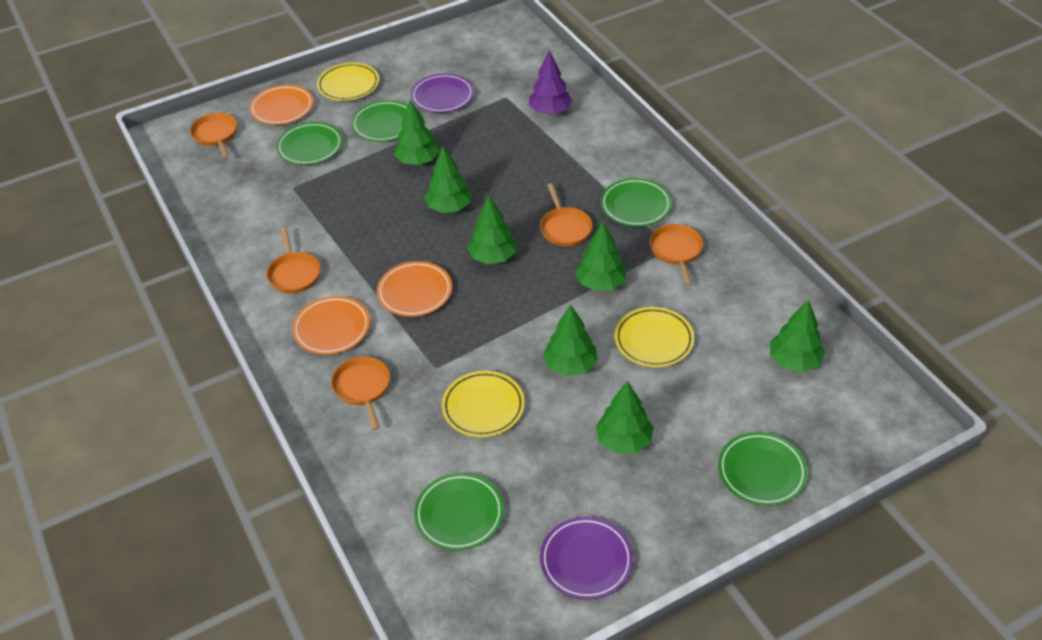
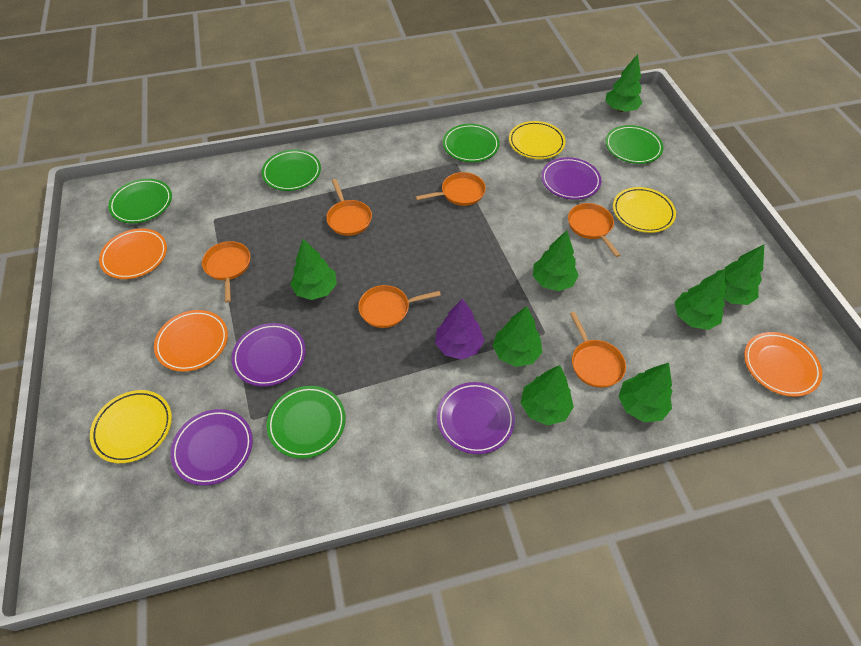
green tree: [394,100,440,165] [424,147,472,213] [467,196,517,264] [543,304,597,376] [575,222,626,291] [595,381,654,454] [770,299,825,372] = 7 -> [290,239,337,300] [492,306,542,367] [521,365,574,426] [533,230,579,291] [605,54,642,112] [618,363,672,422] [674,269,726,330] [716,245,764,305] = 8
orange pan: [190,113,237,158] [267,227,320,293] [331,357,390,430] [540,183,592,246] [649,224,703,286] = 5 -> [202,241,250,303] [326,179,372,236] [358,285,441,328] [416,172,486,206] [568,203,620,257] [570,312,626,388] = 6
purple plate: [411,74,474,113] [540,517,633,600] = 2 -> [170,409,253,486] [231,323,306,387] [437,382,515,454] [541,157,601,200] = 4

